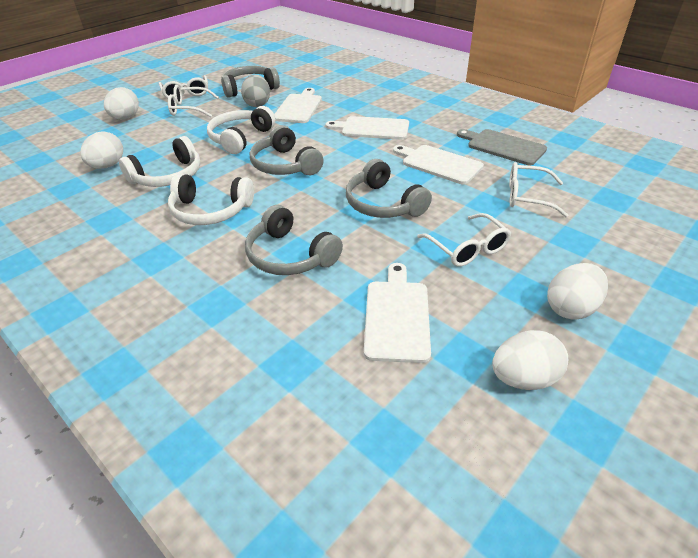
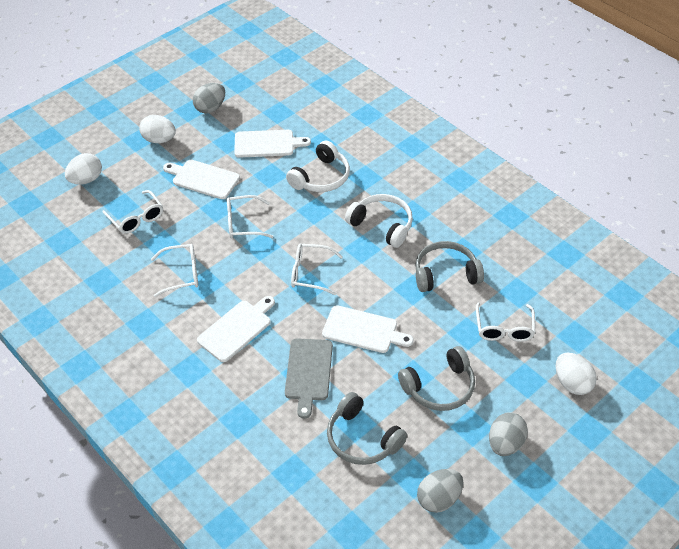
grey egg: [241,75,270,107] = 1 -> [193,83,225,114] [417,469,463,513] [489,412,528,456] = 3
grey headphones: [221,66,280,98] [245,205,343,275] [250,125,324,175] [346,159,432,218] = 4 -> [327,392,407,465] [398,346,475,411] [415,241,484,292] = 3
white egg: [80,131,123,169] [104,87,139,119] [492,330,568,390] [547,263,608,320] = 4 -> [65,153,102,185] [139,115,176,143] [556,353,597,395] = 3
white glasses: [159,75,208,98] [168,85,219,117] [417,213,511,266] [509,162,569,217] = 4 -> [102,190,163,234] [151,244,198,297] [227,195,273,239] [291,243,343,295] [476,303,535,342] = 5
white headphones: [119,136,201,187] [168,174,254,225] [207,106,276,154] = 3 -> [286,141,350,192] [345,194,413,248] = 2

